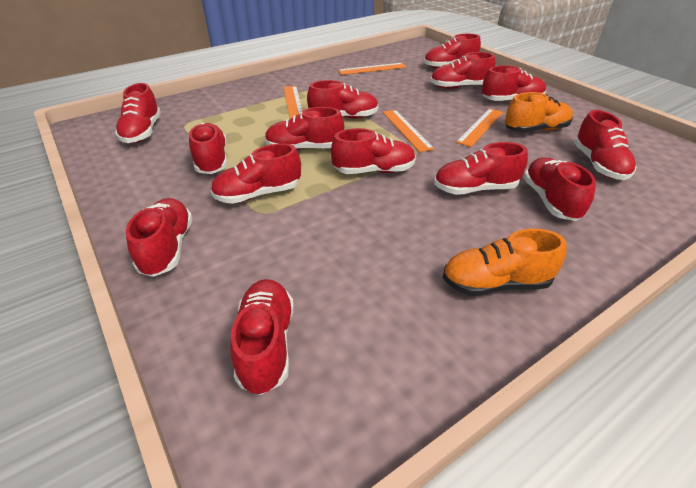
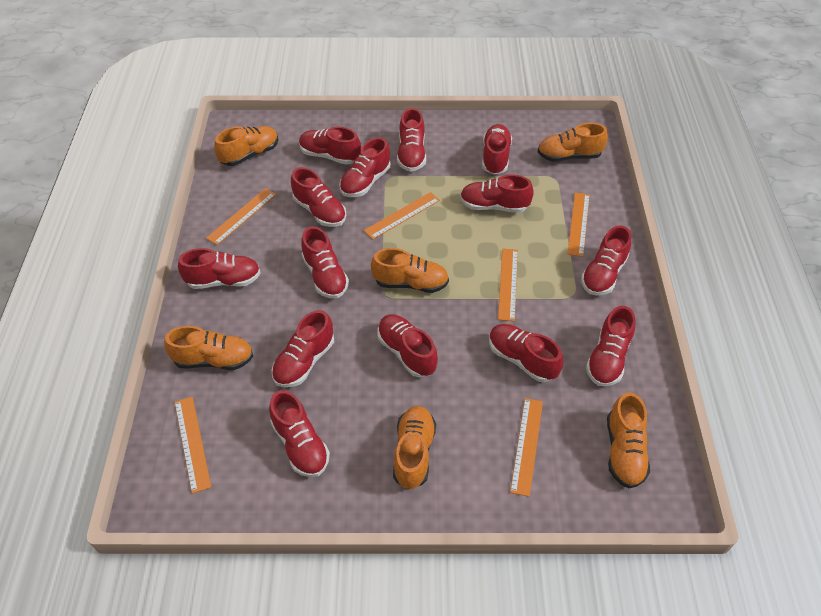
orange ruler: [283,86,303,119] [338,63,406,75] [383,110,434,152] [456,108,503,147] = 4 -> [175,397,211,494] [206,188,276,245] [364,192,440,240] [498,249,518,321] [510,398,543,497] [568,192,590,257] = 6
orange shoe: [443,229,566,296] [505,92,573,133] = 2 -> [164,326,253,370] [214,126,279,166] [371,248,449,293] [393,406,436,489] [538,123,608,162] [607,392,650,488] = 6

